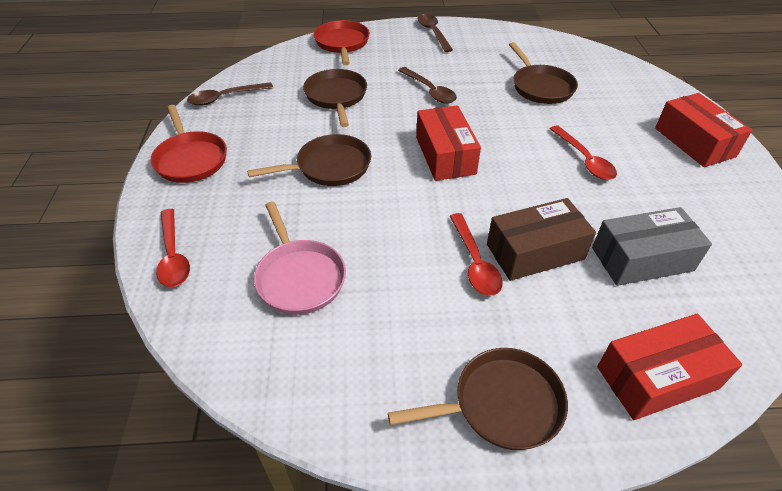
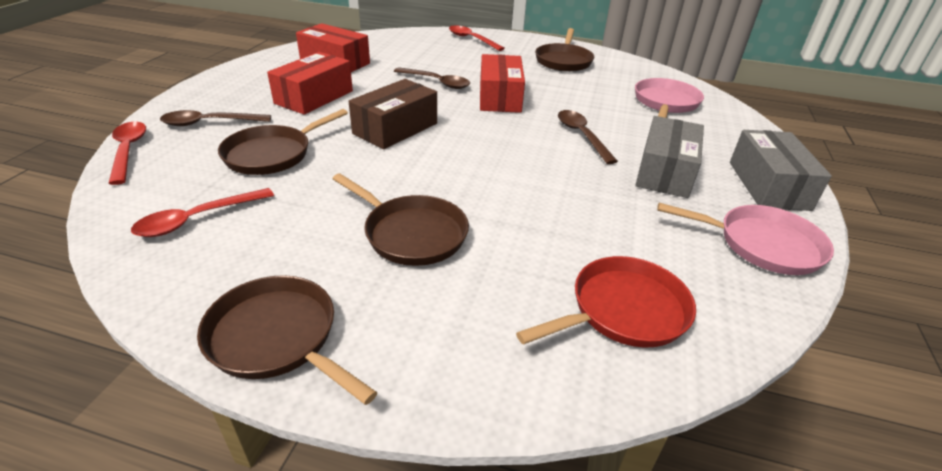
grey box: [592,207,712,286] = 1 -> [635,116,704,198] [730,130,832,211] = 2
pink pan: [254,202,346,314] = 1 -> [635,78,704,118] [657,203,834,275] = 2
red pan: [151,105,227,183] [313,20,370,65] = 2 -> [516,256,696,347] = 1

